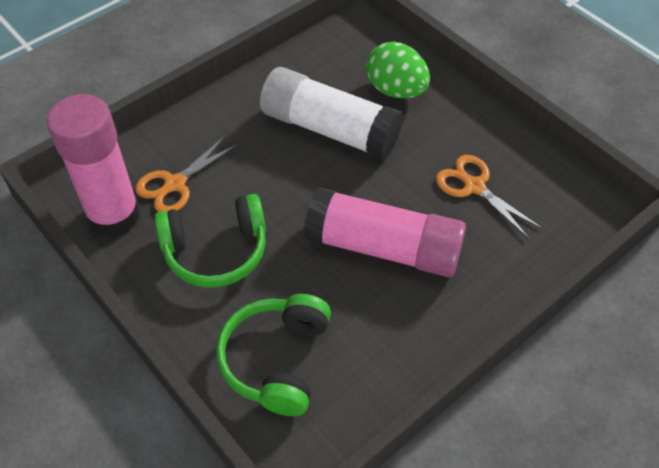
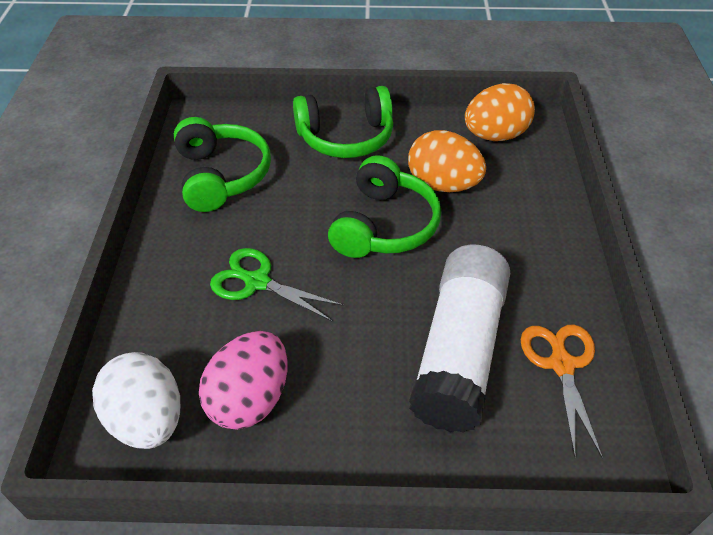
green egg: [366,41,430,99] = 1 -> none = 0
green headphones: [155,194,266,288] [216,294,331,416] = 2 -> [174,117,271,212] [293,86,393,158] [328,155,441,258] = 3
green scissors: none = 0 -> [210,248,344,322] = 1
orange egg: none = 0 -> [408,130,486,192] [465,83,535,141] = 2
orange scissors: [135,135,239,212] [436,155,542,239] = 2 -> [521,324,603,459] = 1
pink egg: none = 0 -> [199,331,288,430] = 1
pink glue stick: [47,94,140,236] [304,187,466,277] = 2 -> none = 0
white egg: none = 0 -> [92,352,180,449] = 1

